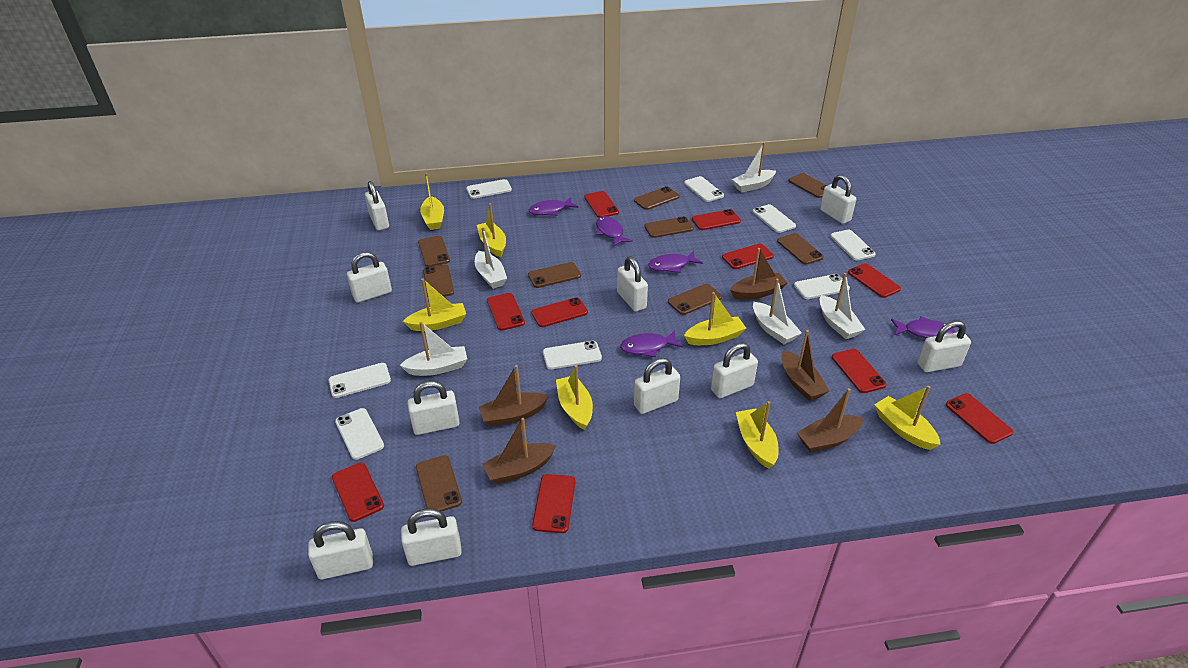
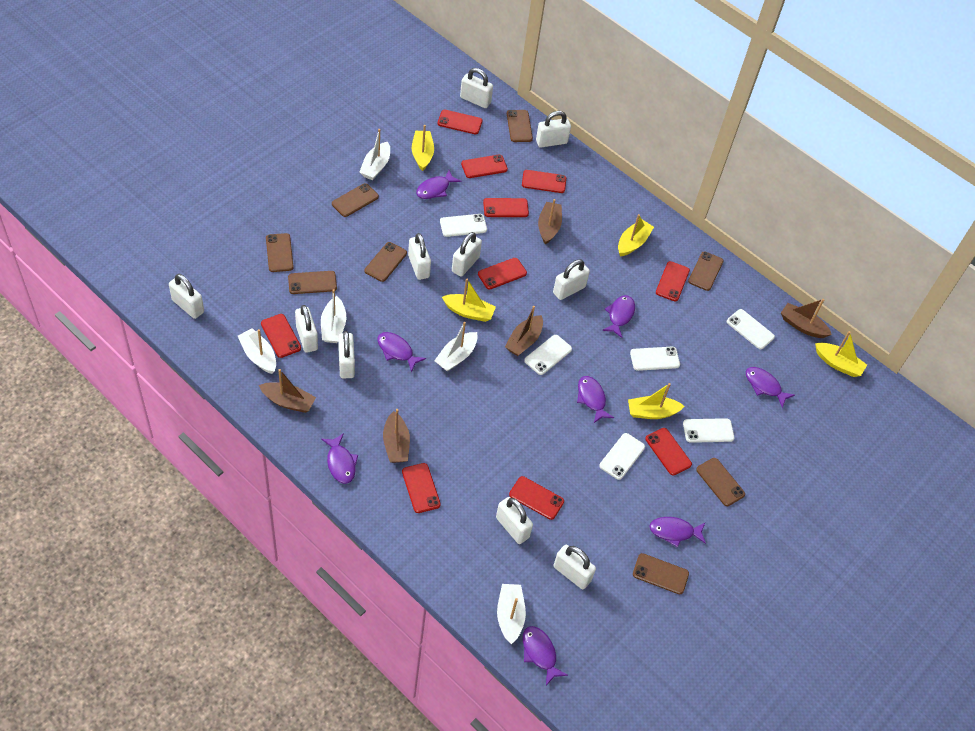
brown phone: [416,455,462,512] [418,236,450,267] [423,264,454,297] [528,262,581,288] [634,186,680,210] [644,217,694,238] [668,284,722,315] [777,233,824,265] [788,173,827,198] = 9 -> [266,233,294,272] [288,271,337,294] [332,183,379,217] [365,242,407,282] [507,110,533,142] [633,553,689,594] [688,251,724,291] [696,458,745,506] = 8
purple fish: [529,197,578,216] [596,216,632,247] [620,331,683,357] [648,251,703,273] [891,316,955,338] = 5 -> [321,433,358,484] [377,332,426,372] [416,170,461,199] [523,626,568,685] [577,376,614,423] [602,295,635,338] [649,517,706,548] [746,367,795,408] = 8
white phone: [328,363,391,398] [335,408,384,460] [466,179,512,199] [543,341,602,369] [684,176,724,202] [752,204,796,233] [794,274,850,299] [830,230,876,261] = 8 -> [440,214,487,237] [524,335,572,375] [599,433,645,480] [630,347,680,371] [683,418,734,443] [727,309,775,349] = 6
yellow boat: [403,278,466,331] [420,173,444,230] [477,203,506,257] [556,365,593,430] [684,292,746,345] [736,401,779,469] [874,386,941,450] = 7 -> [412,125,434,171] [442,279,496,322] [618,214,654,257] [628,383,685,419] [815,331,867,377] = 5

